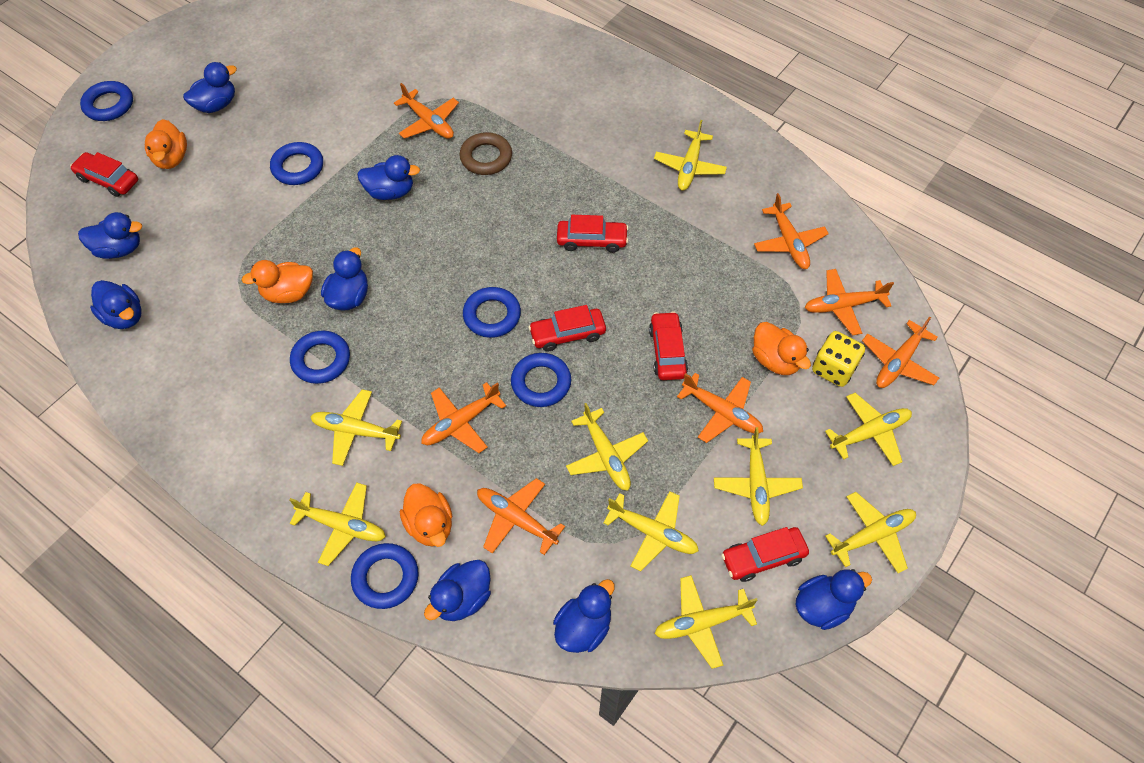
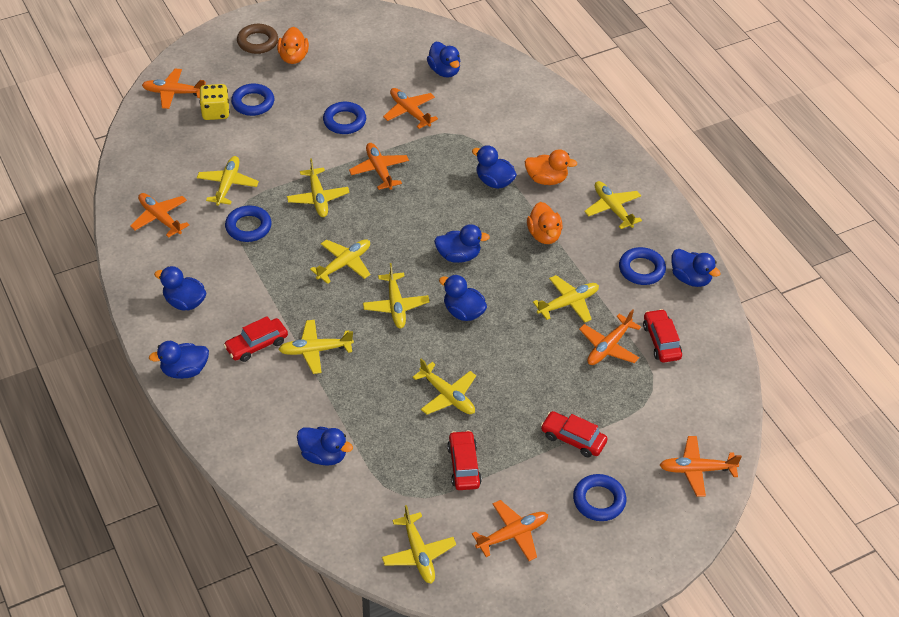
blue ring: [80,81,133,121] [270,142,323,185] [290,331,350,384] [351,543,419,609] [463,287,521,338] [511,353,571,407] = 6 -> [225,205,272,242] [231,84,274,116] [323,102,366,134] [573,474,626,521] [619,247,666,285] = 5
orange duck: [145,119,187,169] [242,260,313,303] [400,483,452,547] [752,322,811,375] = 4 -> [277,27,309,64] [525,149,577,185] [527,202,562,244] = 3
red car: [70,152,138,197] [528,305,606,352] [557,215,629,253] [649,311,688,380] [721,527,809,582] = 5 -> [224,316,288,362] [447,430,482,490] [541,411,608,457] [643,309,682,362] = 4

